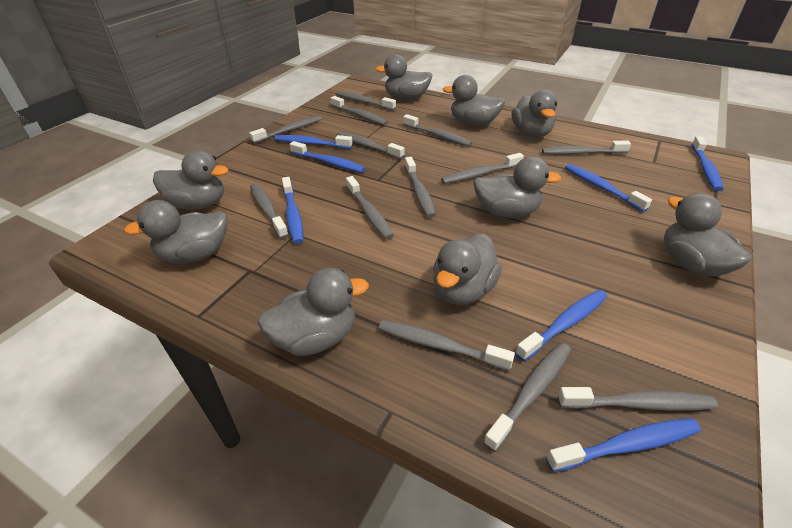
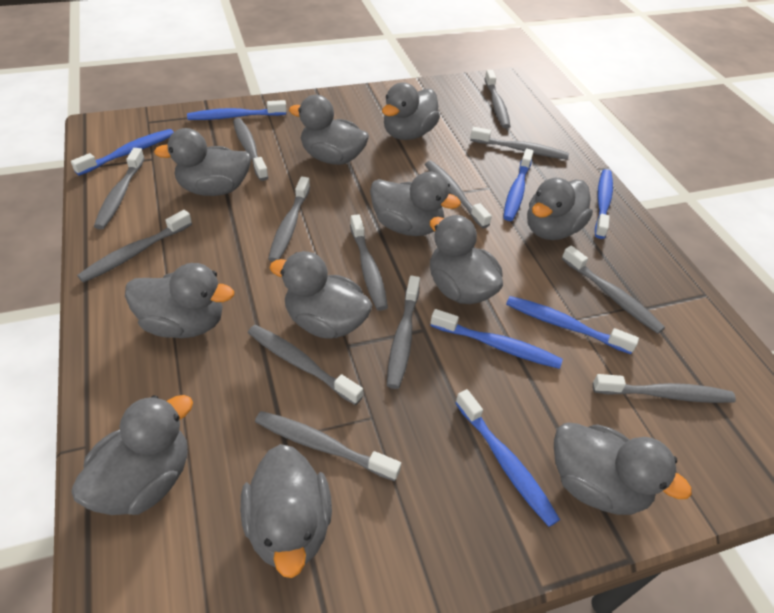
grey duck: [124,200,227,264] [153,150,228,210] [257,268,369,356] [376,54,433,100] [433,233,502,305] [443,75,505,126] [473,156,561,218] [512,90,557,138] [664,193,752,276] = 9 -> [71,395,193,515] [125,263,234,338] [154,128,251,196] [240,444,332,578] [269,251,372,339] [289,95,369,165] [370,171,461,236] [382,83,440,140] [430,215,503,304] [527,178,593,240] [554,422,692,515] = 11

